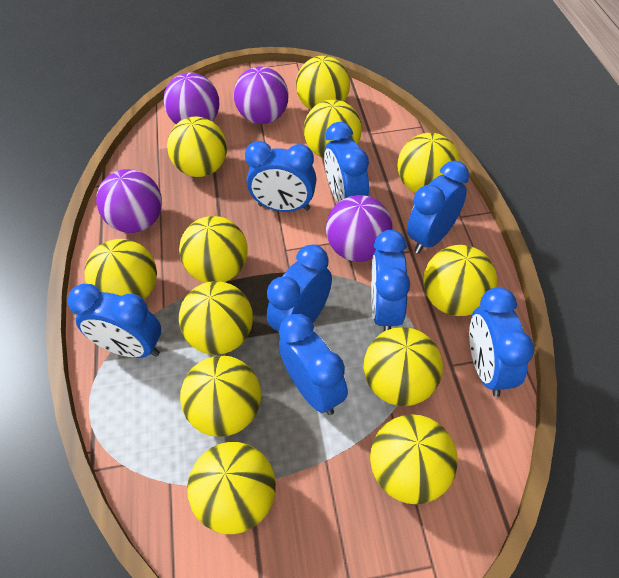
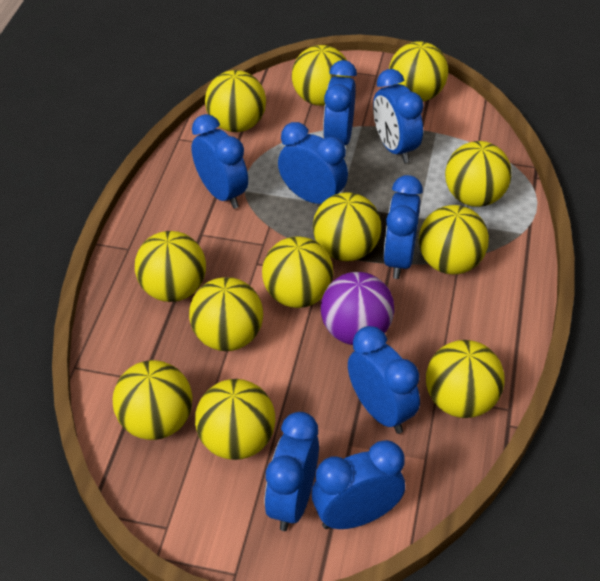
purple ball: [96,169,162,233] [163,72,219,124] [234,66,289,124] [326,195,393,262] = 4 -> [321,272,394,345] = 1

